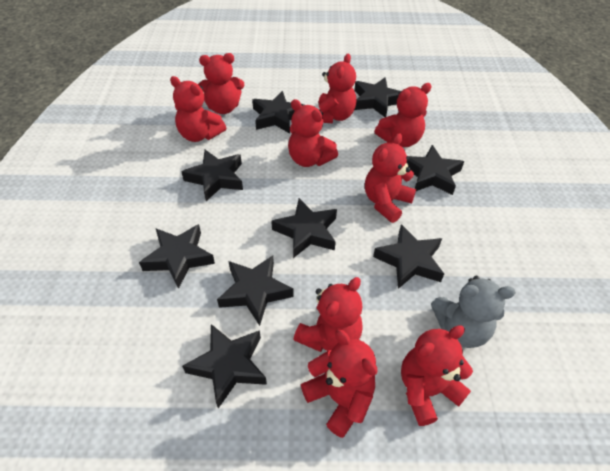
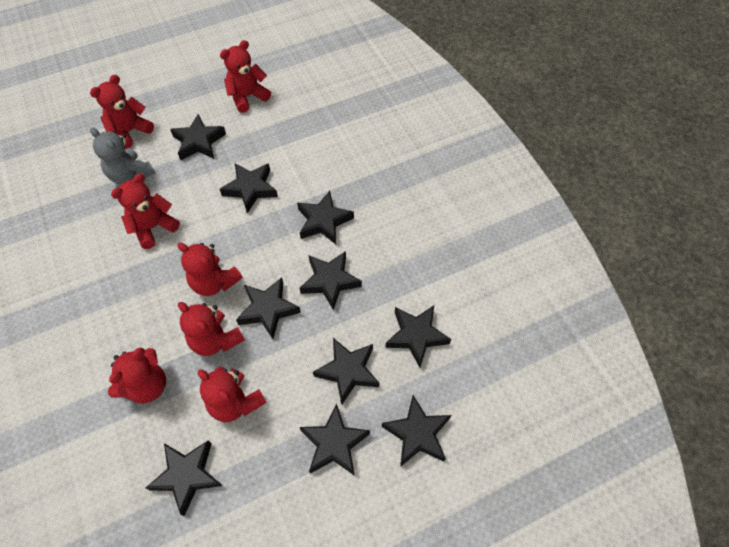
black star: [139,224,215,289] [181,150,243,201] [182,324,267,408] [217,255,294,326] [252,91,304,134] [271,198,337,258] [354,77,399,117] [373,224,444,289] [407,145,464,195] = 9 -> [146,440,223,516] [170,114,226,160] [220,163,278,213] [236,277,301,339] [297,191,354,244] [300,251,362,310] [300,404,370,476] [313,338,379,404] [382,395,451,467] [385,306,451,367] = 10
red teddy bear: [170,76,226,142] [198,53,245,114] [288,99,338,167] [293,277,363,352] [301,330,377,438] [318,54,356,123] [365,133,416,223] [374,83,432,147] [401,325,473,426] = 9 -> [90,75,154,149] [108,347,166,404] [111,174,180,249] [178,243,243,296] [178,302,245,356] [198,367,267,422] [220,40,271,113] = 7

